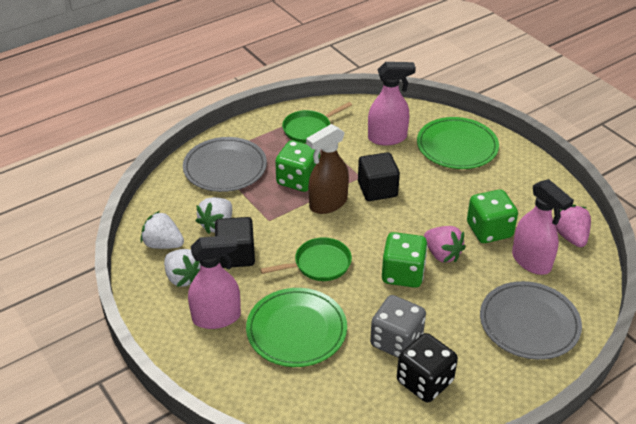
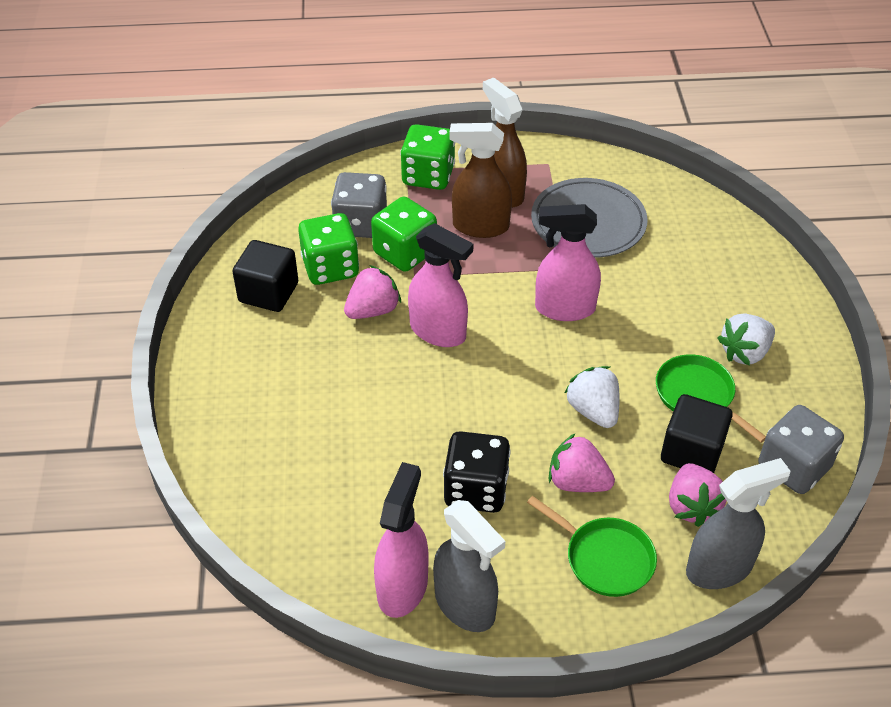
brown spray bottle: [306,124,349,214] = 1 -> [449,123,512,238] [483,77,527,208] = 2
green plate: [246,288,347,367] [417,117,499,169] = 2 -> none = 0
grey dice: [370,295,426,358] = 1 -> [331,172,387,238] [758,405,844,494] = 2
grey plate: [183,137,267,192] [480,281,582,360] = 2 -> [531,178,647,258] = 1
grey spray bottle: none = 0 -> [433,500,505,632] [686,458,791,589] = 2
pink strawberry: [424,226,466,262] [555,205,591,247] = 2 -> [344,265,401,319] [549,433,615,492] [669,463,726,527] = 3
white strawberry: [141,211,184,249] [164,249,201,287] [196,197,232,234] = 3 -> [564,366,620,428] [717,314,775,366] = 2

